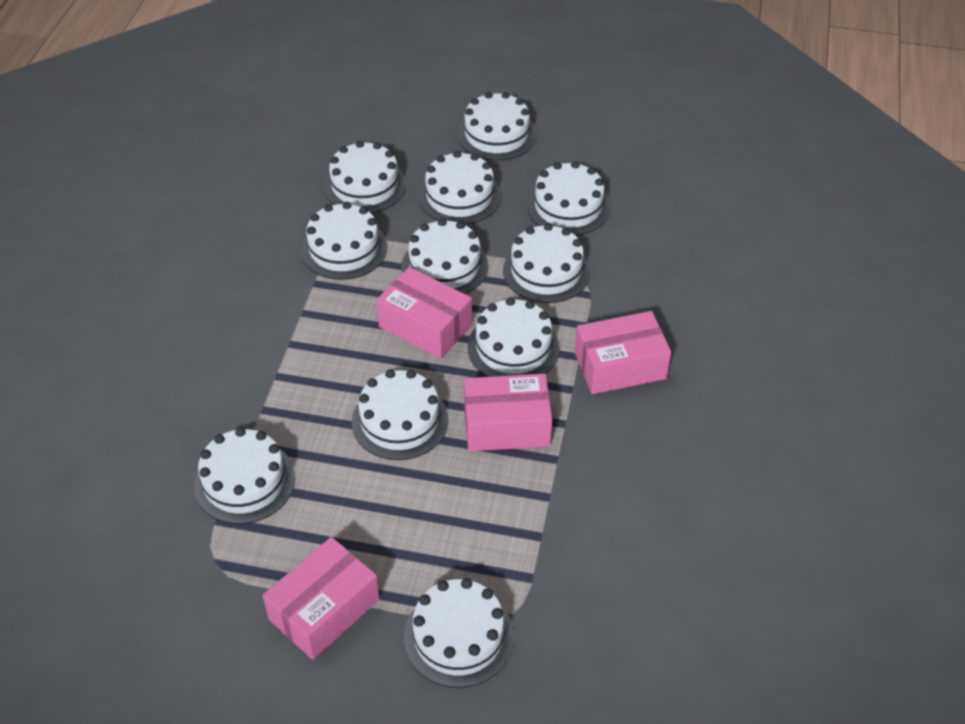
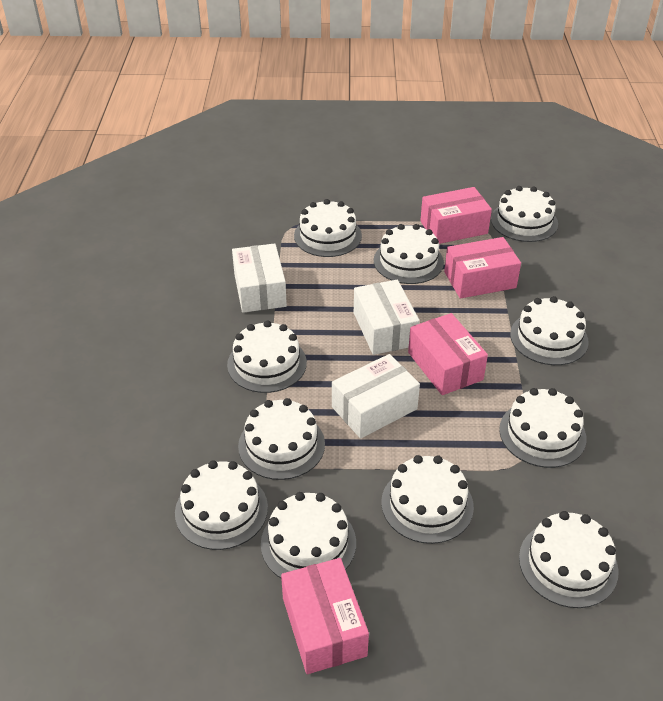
white box: none = 0 -> [232,243,287,313] [332,354,420,439] [354,280,420,355] = 3

